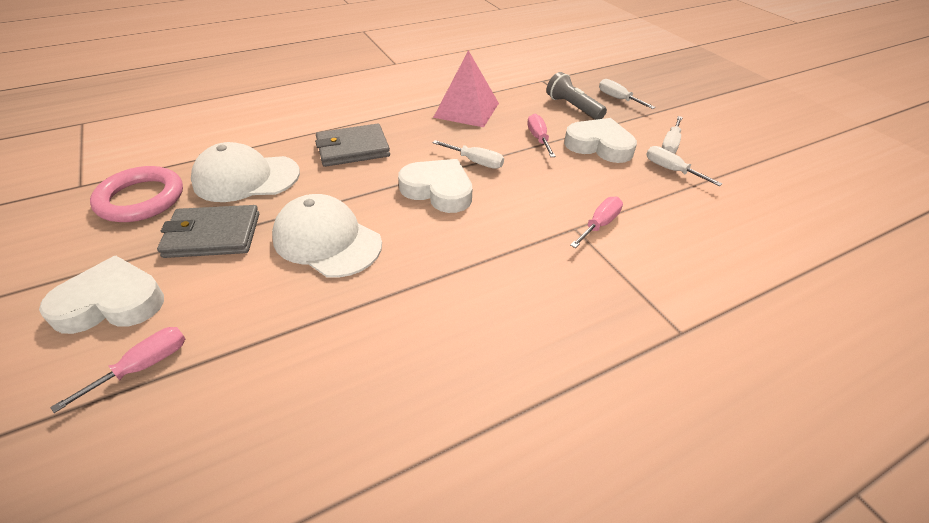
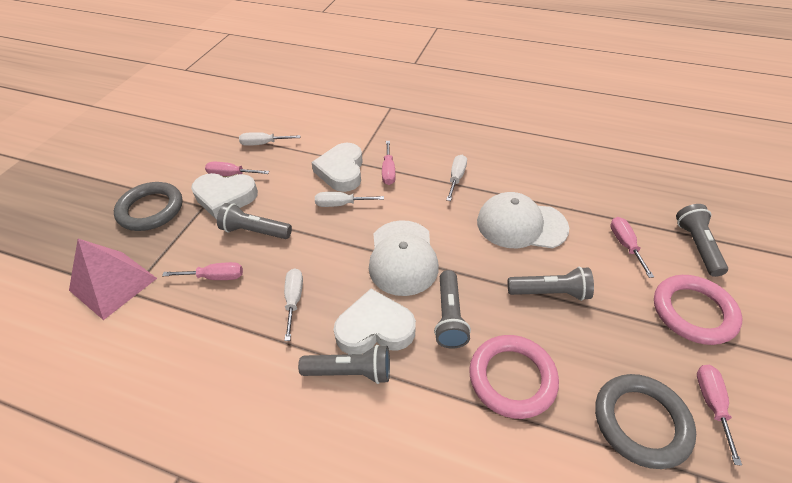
grey flashlight: [546,72,607,120] = 1 -> [217,203,292,239] [298,345,390,384] [434,270,471,349] [508,267,594,301] [676,204,728,277] = 5
grey ring: none = 0 -> [114,182,183,231] [595,374,696,469] = 2
grey wallet: [157,205,259,258] [315,124,390,167] = 2 -> none = 0
pink ring: [90,166,183,222] = 1 -> [469,335,559,419] [654,275,742,345] = 2
pink screwdriver: [50,327,185,413] [527,114,556,157] [570,197,623,248] = 3 -> [162,262,243,280] [205,162,269,176] [382,141,396,185] [610,217,654,278] [697,365,742,466] = 5

